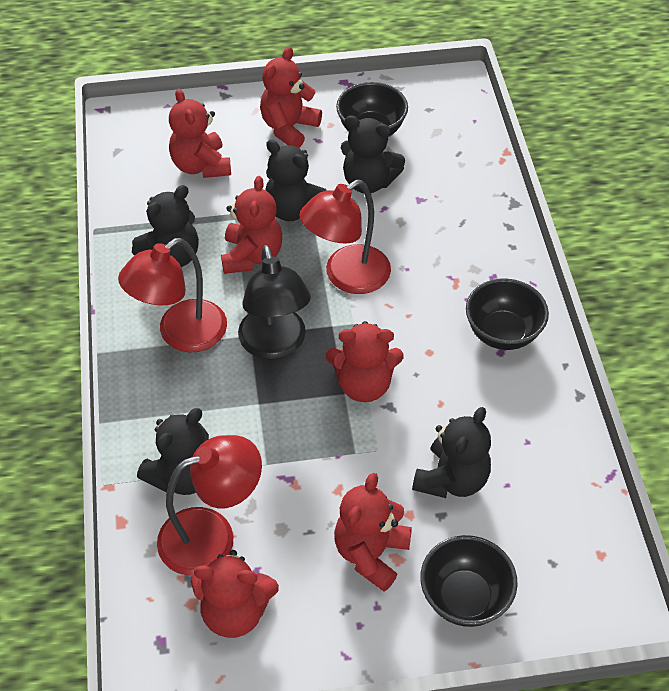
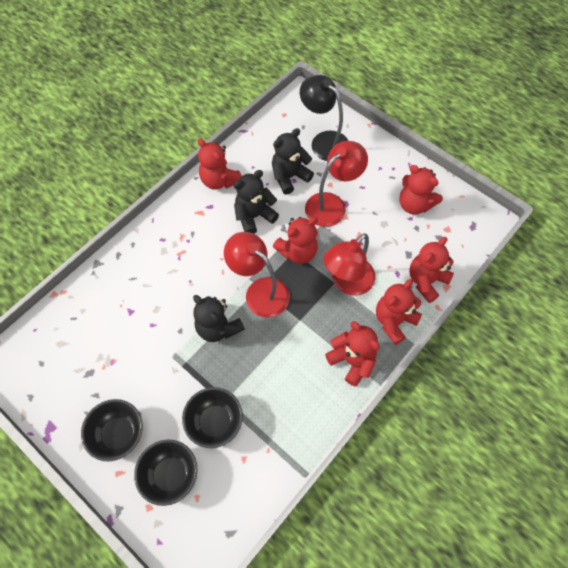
black teddy bear: [132,185,199,267] [137,408,209,495] [265,140,327,221] [341,115,405,193] [412,407,491,498] = 5 -> [193,295,245,342] [234,170,279,234] [272,128,314,195] = 3

